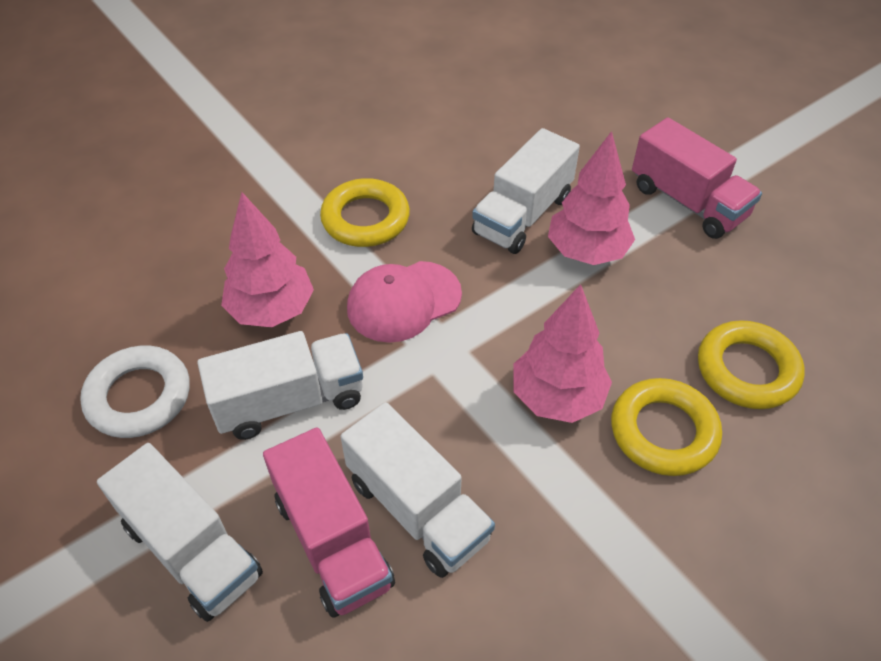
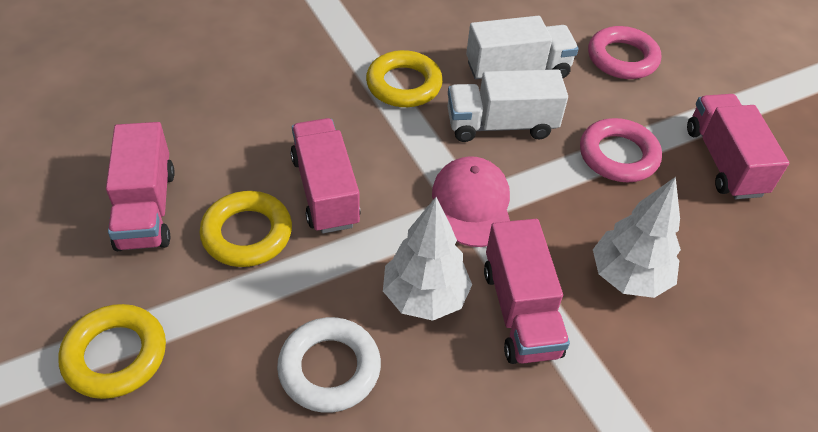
pink ring: none = 0 -> [580,118,662,182] [588,26,661,79] = 2
pink tree: [221,192,314,327] [514,284,612,423] [548,131,635,265] = 3 -> none = 0
pink truck: [263,428,395,618] [632,117,762,239] = 2 -> [106,122,175,251] [290,118,361,234] [484,219,570,364] [687,94,789,199] = 4
white tree: none = 0 -> [383,197,472,321] [593,177,681,298] = 2
white truck: [97,443,263,622] [198,331,363,440] [341,402,495,578] [472,128,580,254] = 4 -> [448,69,568,142] [466,16,579,79] = 2

